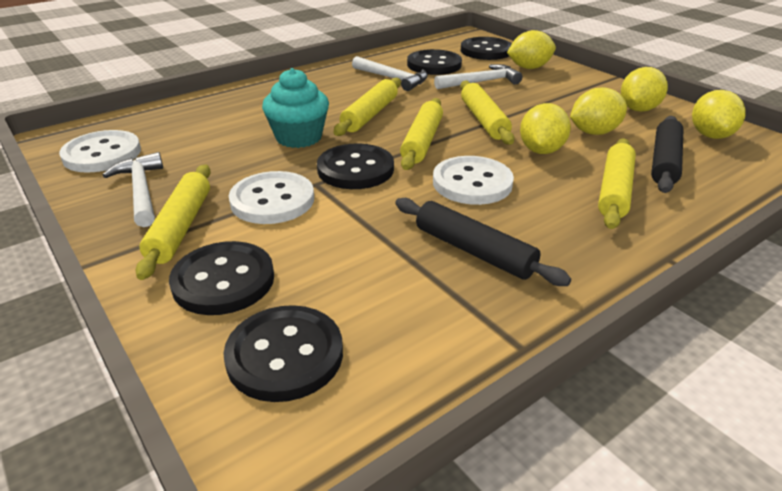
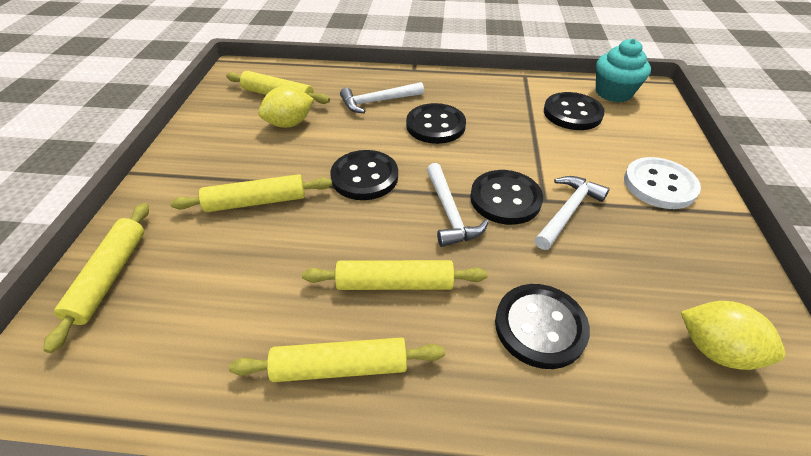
black rolling pin: [395,198,571,286] [651,116,683,193] = 2 -> none = 0
white button: [59,130,141,173] [229,171,314,224] [433,156,514,205] = 3 -> [624,157,701,209] = 1
yellow lemon: [507,30,556,69] [520,103,571,154] [570,87,627,135] [621,67,668,112] [692,90,746,139] = 5 -> [258,86,314,128] [681,301,786,370] = 2

